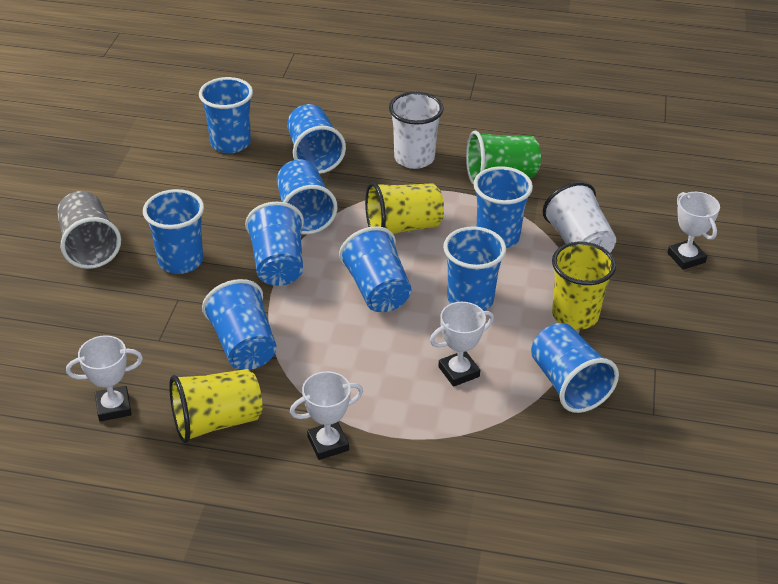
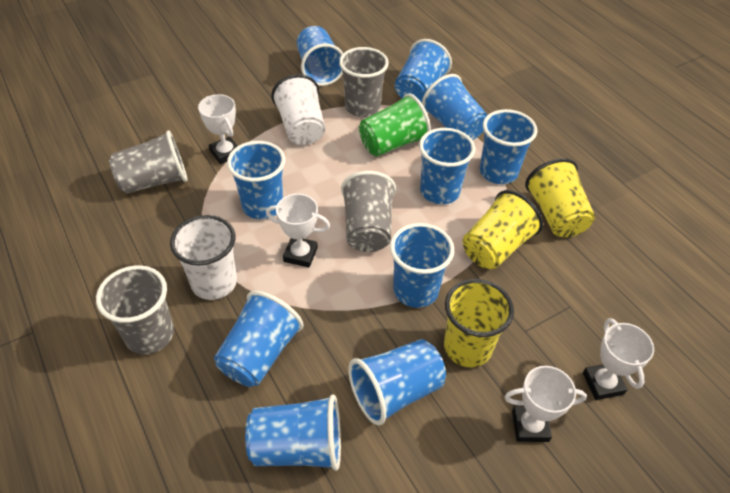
grey cup: [57,191,121,269] = 1 -> [96,265,174,354] [109,130,187,194] [339,47,389,117] [341,171,396,252] = 4

